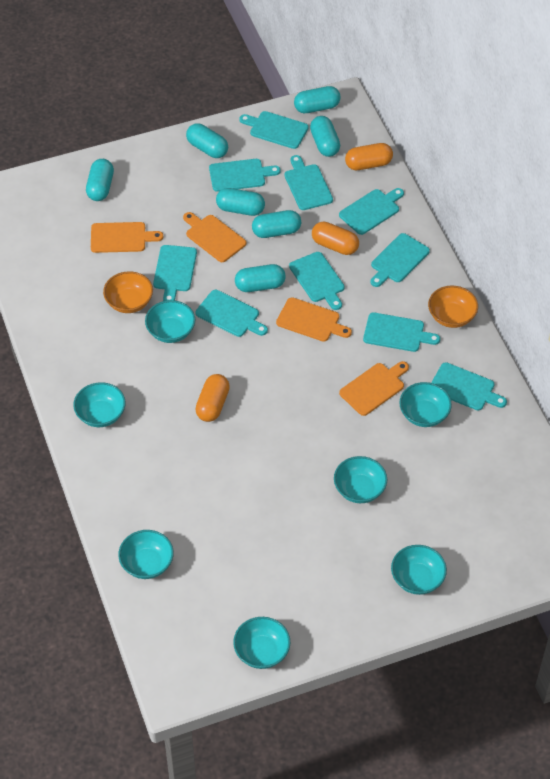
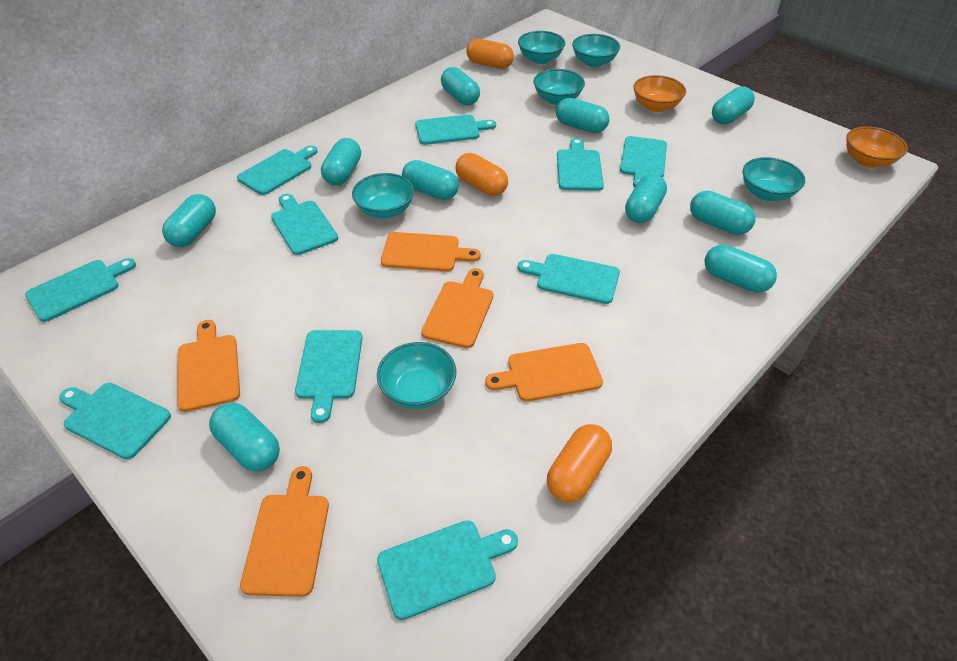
orange cutting board: [91,222,163,253] [183,212,246,262] [276,297,352,342] [339,361,409,416] = 4 -> [178,320,240,412] [240,466,329,597] [381,232,481,272] [421,268,493,348] [485,343,603,402] = 5
turquoise bowl: [73,382,126,427] [118,530,174,579] [145,300,195,343] [233,617,290,669] [334,456,387,503] [391,545,447,595] [399,382,452,427] = 7 -> [352,173,414,218] [377,342,456,409] [518,31,565,64] [533,69,585,105] [572,34,620,67] [743,157,805,201] = 6
turquoise capsule: [86,159,114,201] [186,123,228,158] [216,188,265,216] [235,264,286,292] [252,210,301,238] [294,86,341,113] [310,116,340,157] = 7 -> [162,194,216,247] [209,403,280,472] [321,138,361,185] [402,160,459,200] [441,67,480,105] [556,98,610,133] [625,174,667,223] [690,191,756,235] [705,245,777,293] [712,86,755,124] = 10

